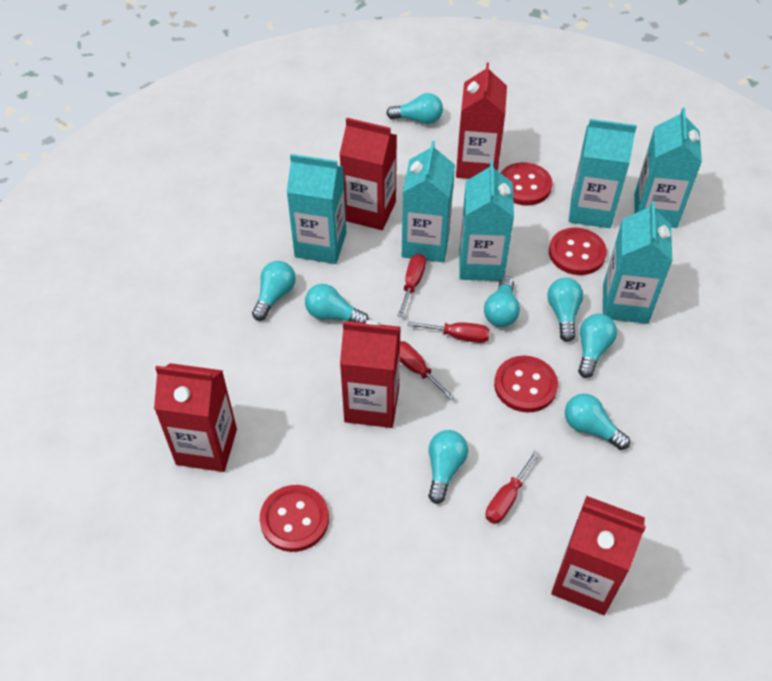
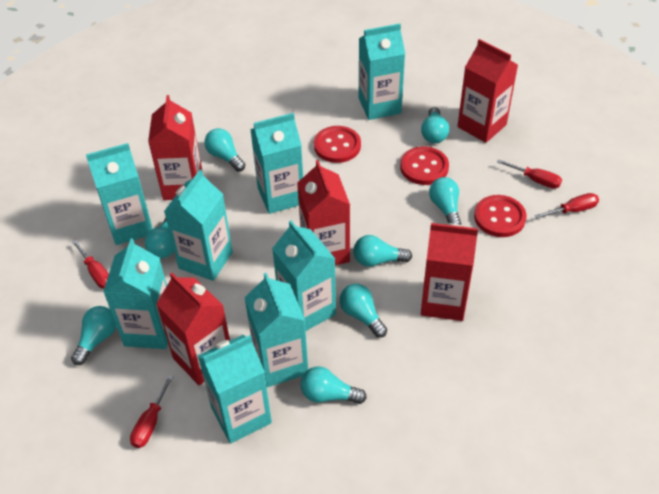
red button: [260,485,329,552] [494,356,558,412] [501,162,552,205] [549,228,607,275] = 4 -> [314,126,361,163] [400,146,449,185] [474,195,526,237] = 3
turquoise carton: [287,154,346,264] [402,141,455,262] [459,161,514,281] [569,119,637,228] [603,201,672,324] [634,108,702,228] = 6 -> [86,143,153,245] [103,239,168,349] [164,170,233,281] [198,335,272,443] [244,273,308,387] [250,113,303,214] [272,220,336,331] [359,23,405,120] = 8

